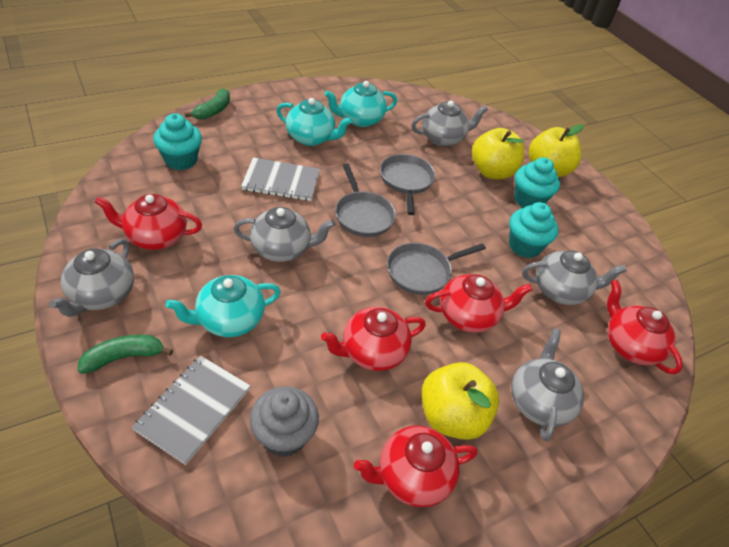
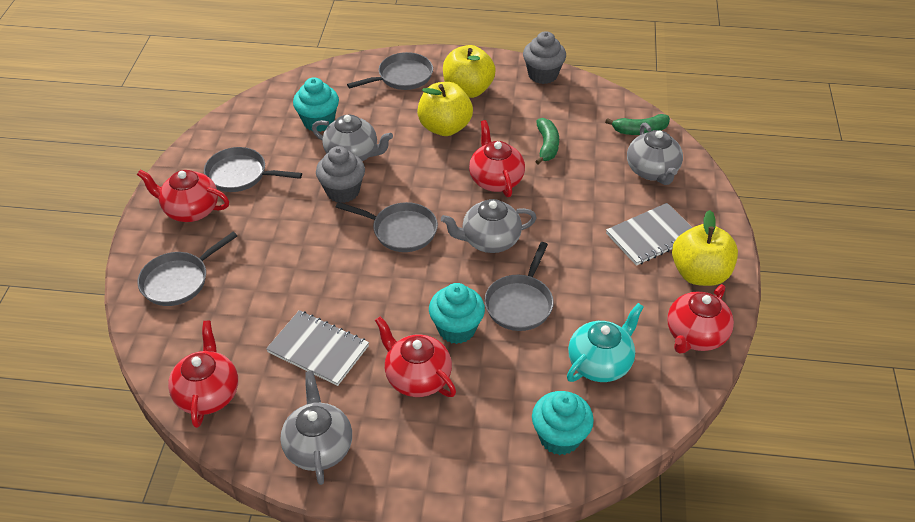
grey cupcake: [250,386,319,457] = 1 -> [316,146,365,203] [523,31,566,84] = 2
grey pan: [335,164,396,237] [380,154,435,215] [387,243,486,295] = 3 -> [137,232,237,306] [204,147,302,192] [336,202,438,252] [347,52,433,90] [484,242,554,331] = 5
grey teapot: [49,239,134,317] [234,207,335,262] [412,101,488,147] [511,328,584,441] [522,251,627,305] = 5 -> [281,371,352,485] [312,115,393,161] [441,199,537,253] [627,122,683,185] = 4
turquoise teapot: [166,275,281,337] [277,98,352,146] [324,81,397,127] = 3 -> [567,303,644,382] = 1

